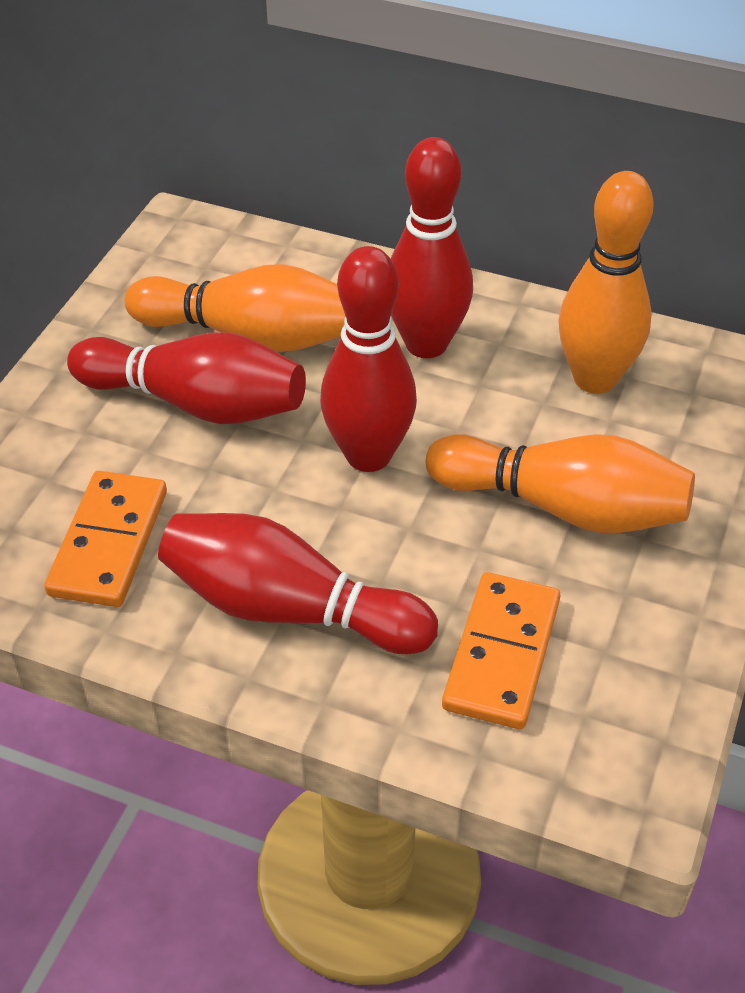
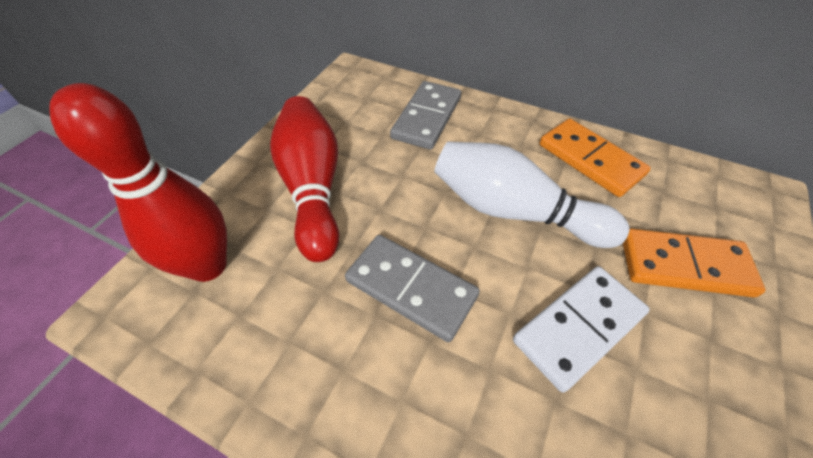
grey domino: none = 0 -> [345,235,480,342] [390,81,461,150] = 2
orange bowling pin: [125,264,346,352] [426,434,695,533] [558,171,654,394] = 3 -> none = 0
red bowling pin: [67,332,306,424] [158,513,438,654] [320,246,417,472] [391,137,473,358] = 4 -> [49,83,227,282] [270,96,339,262] = 2
white bowling pin: none = 0 -> [434,141,630,248] = 1
white domino: none = 0 -> [513,266,650,392] = 1

